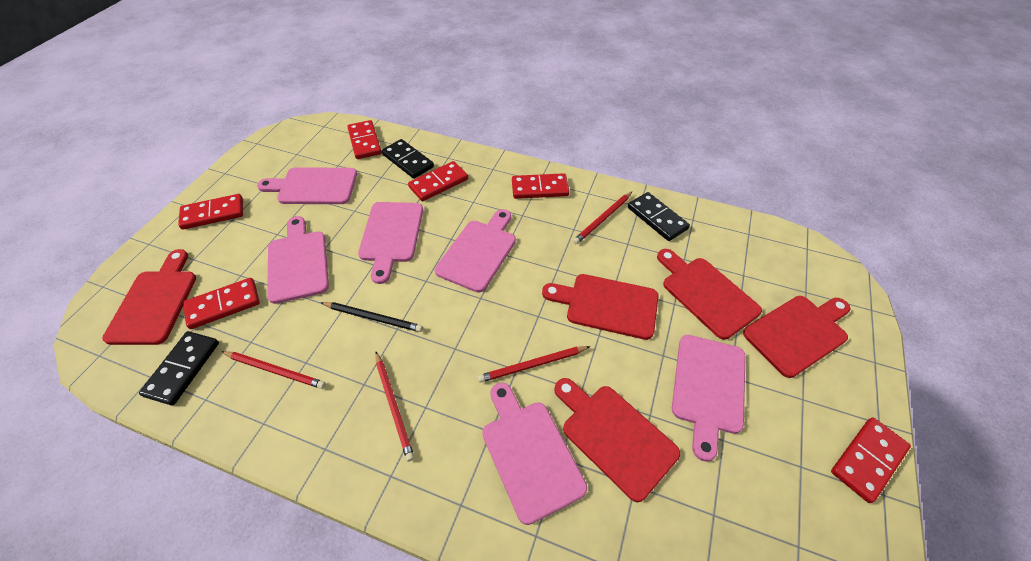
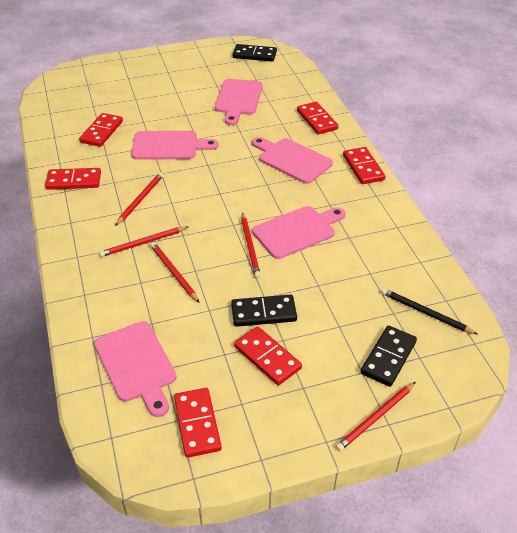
pink cutting board: [257,167,357,204] [267,216,329,304] [358,202,423,284] [435,209,516,293] [482,383,587,525] [672,335,746,462] = 6 -> [94,321,176,417] [131,131,219,160] [215,79,263,125] [252,137,333,184] [252,206,346,259] = 5
red cutting board: [102,249,196,345] [542,274,659,340] [554,378,680,502] [657,249,762,340] [743,296,850,378] = 5 -> none = 0
red pencil: [221,351,326,389] [375,352,414,462] [478,346,591,383] [573,191,633,244] = 4 -> [99,226,188,257] [115,173,163,226] [150,242,199,303] [241,213,261,278] [336,382,416,451] = 5

